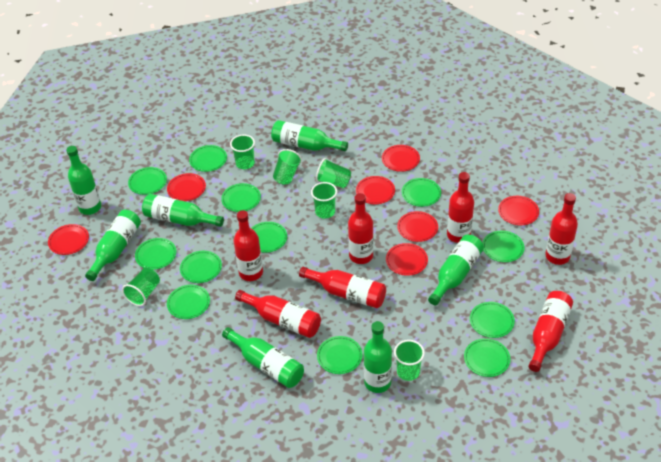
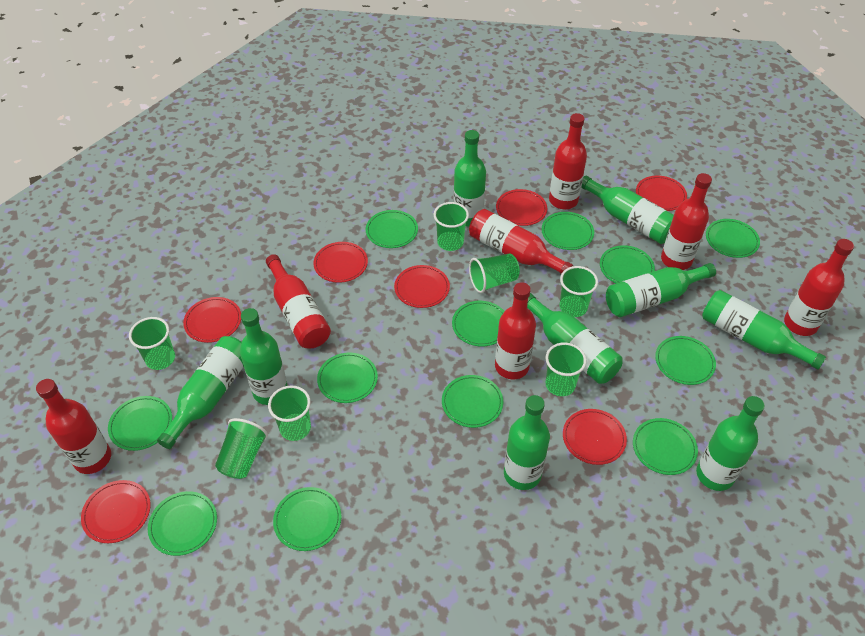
green bottle: [66,146,101,215] [85,210,141,281] [142,194,224,227] [222,327,304,388] [271,120,348,151] [364,321,392,393] [428,234,484,305] = 7 -> [157,336,244,449] [240,308,288,405] [453,130,486,226] [504,395,550,490] [527,293,623,384] [581,176,674,244] [606,263,716,317] [696,396,765,491] [702,290,826,370] = 9
green cup: [122,268,160,306] [230,134,255,169] [273,149,302,185] [311,182,337,219] [316,158,351,188] [394,340,425,381] = 6 -> [129,317,175,370] [215,418,268,479] [268,386,311,441] [434,202,469,251] [469,253,520,293] [545,342,586,396] [560,266,598,317] = 7

